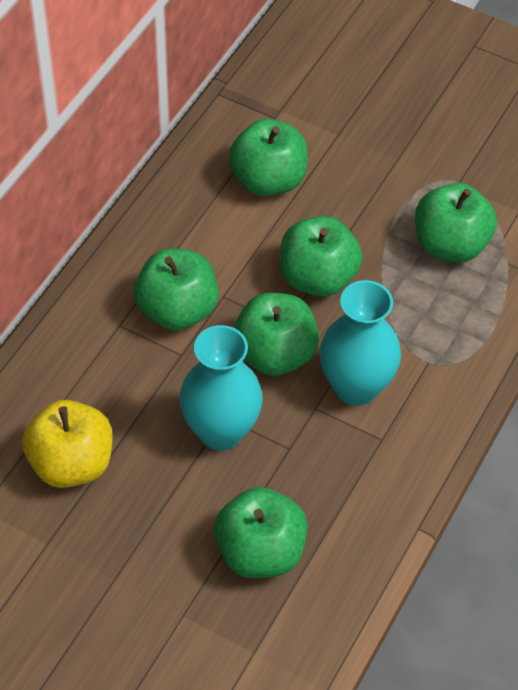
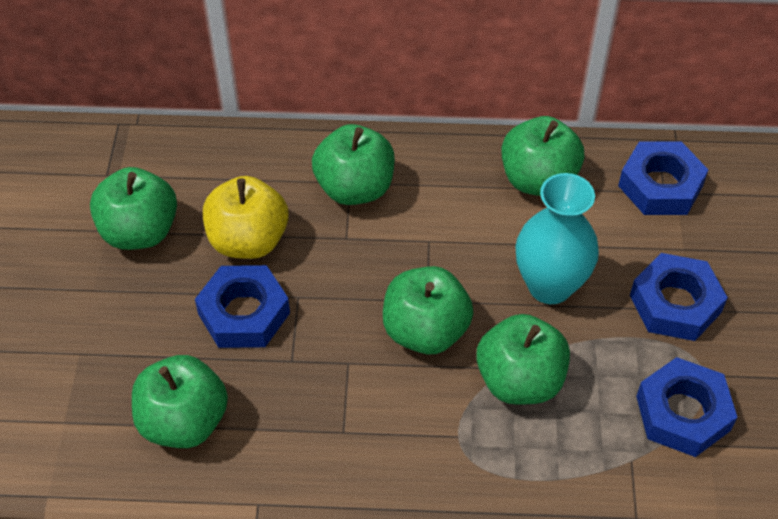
blue nut: none = 0 -> [195,265,290,348] [618,141,708,215] [630,253,728,341] [636,357,737,457] = 4
turquoise vase: [179,325,263,451] [320,280,401,406] = 2 -> [515,173,599,304] = 1

